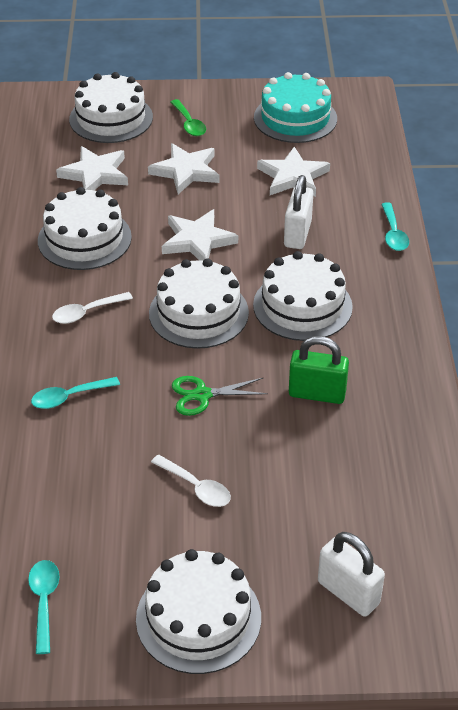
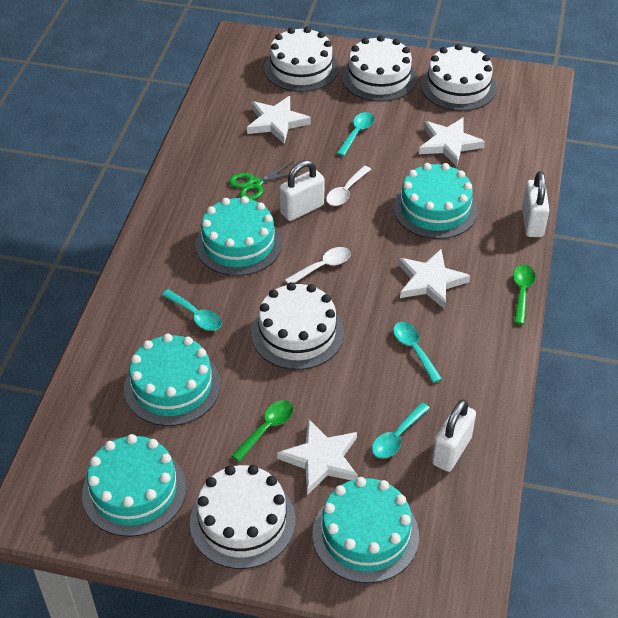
green padlock: [289,336,349,404] = 1 -> none = 0
green spoon: [171,99,206,136] = 1 -> [231,400,293,462] [513,265,536,324] = 2
turquoise cake: [254,72,337,143] = 1 -> [82,434,186,537] [124,334,221,426] [195,196,282,276] [312,477,419,583] [393,163,478,239] = 5
turquoise spoon: [28,560,60,654] [31,377,120,409] [381,202,409,251] = 3 -> [162,289,222,331] [337,112,375,156] [372,403,430,458] [393,322,442,383] = 4
white padlock: [284,175,313,249] [318,532,385,616] = 2 -> [280,160,325,221] [432,399,476,472] [522,171,549,237] = 3

